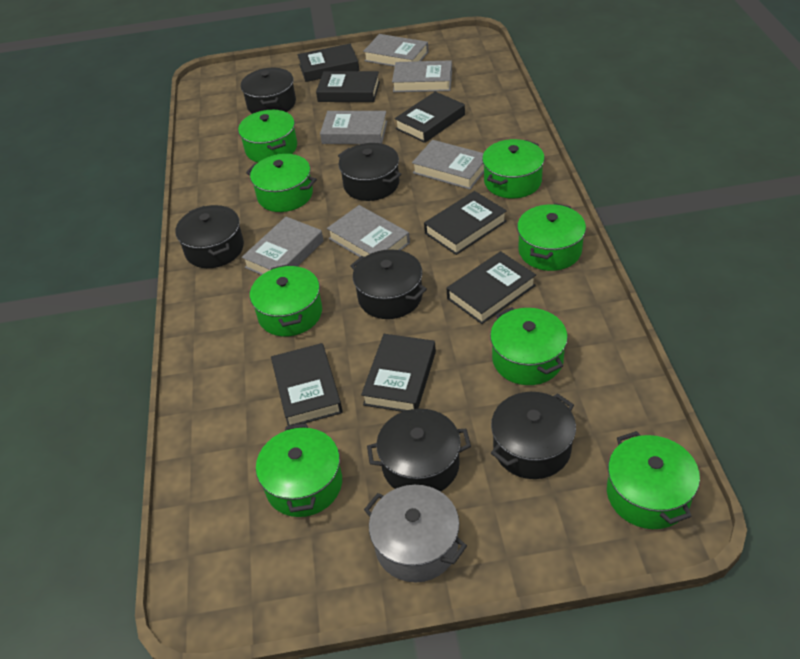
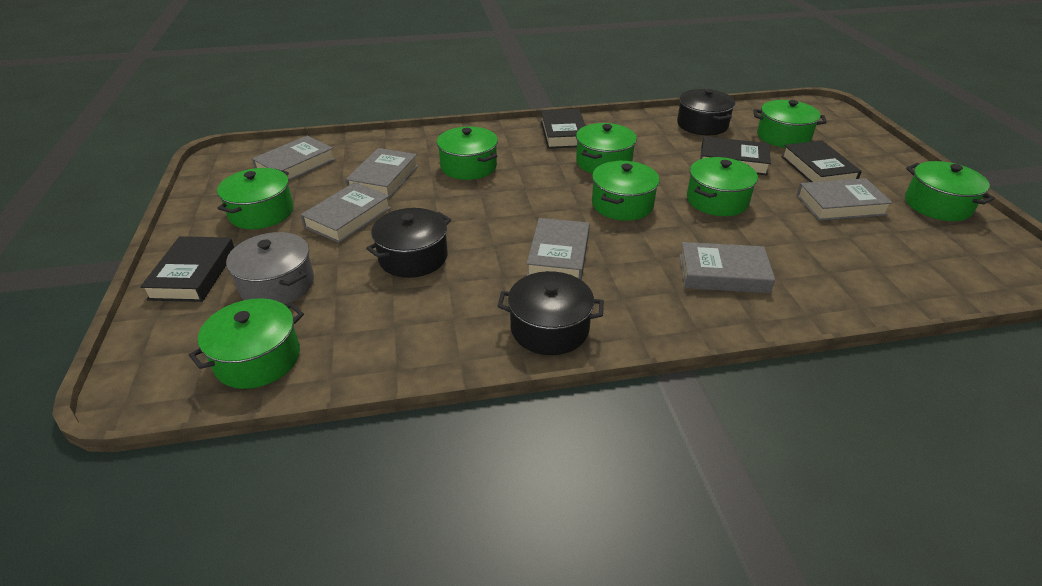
black book: [271,343,343,426] [298,44,359,82] [316,71,380,102] [361,334,436,412] [395,92,465,143] [424,191,507,255] [447,251,536,324] = 7 -> [140,236,235,302] [541,109,586,149] [700,136,771,175] [781,141,862,182] = 4
black pot: [175,205,244,268] [241,68,296,114] [338,143,401,201] [350,249,427,319] [367,409,471,492] [491,392,576,479] = 6 -> [366,208,451,278] [498,271,604,355] [677,89,735,135] = 3

